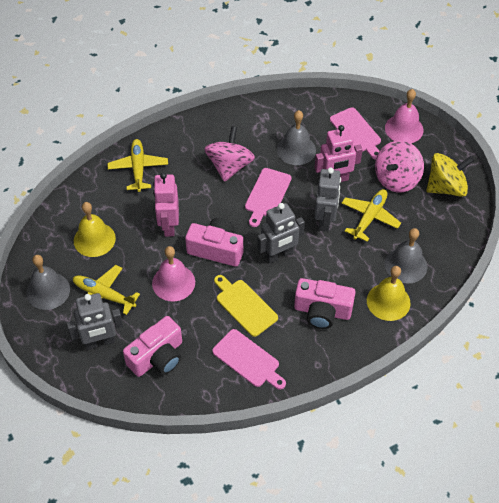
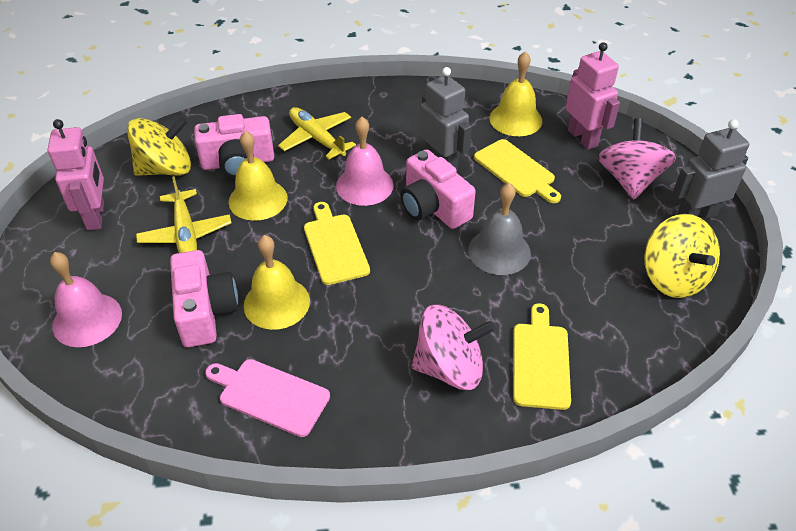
grey bell: [26,255,70,310] [277,110,316,165] [385,228,427,283] = 3 -> [468,183,531,275] = 1
grey robot: [67,293,123,350] [257,203,305,263] [314,168,341,232] = 3 -> [419,67,472,170] [673,119,749,219] = 2
pink cutting board: [212,329,286,390] [245,168,292,227] [330,107,381,160] = 3 -> [205,359,330,437] = 1
yellow bell: [74,202,116,257] [367,266,411,321] = 2 -> [229,131,287,221] [244,235,310,330] [489,51,542,136] = 3
yellow cutting board: [214,275,278,337] = 1 -> [304,202,370,285] [474,139,561,203] [513,303,571,410] = 3
yellow plane: [73,265,140,315] [108,139,168,192] [342,189,401,242] = 3 -> [136,176,232,253] [278,107,356,159] = 2
yellow spinning top: [426,153,474,197] = 1 -> [127,117,191,176] [644,214,720,298] = 2

